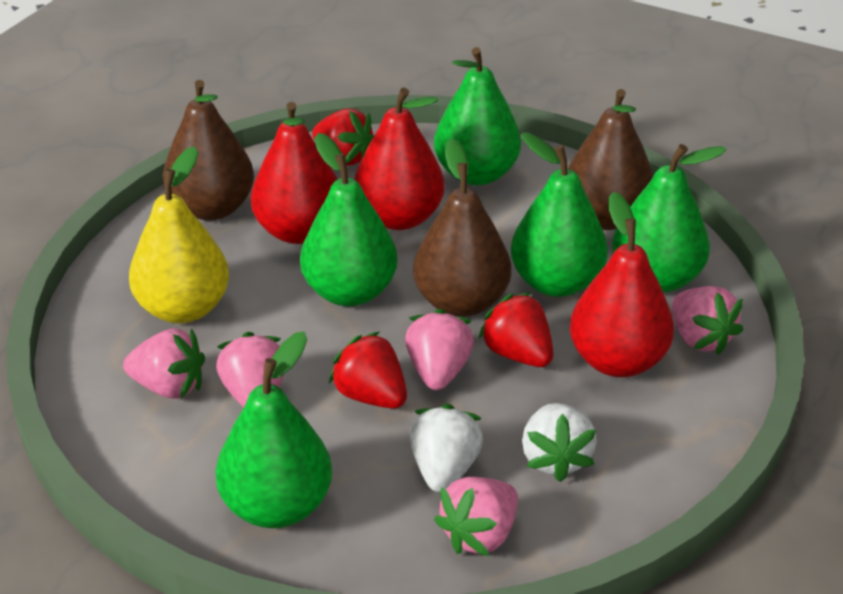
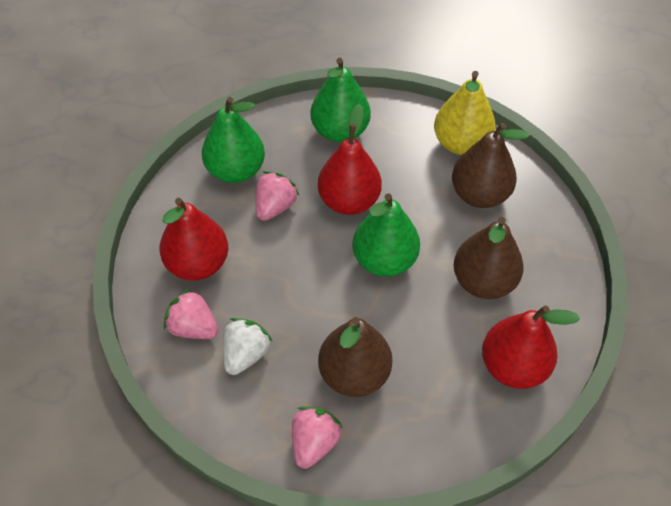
green pear: [216,332,332,528] [300,133,398,306] [434,47,521,185] [511,133,608,297] [612,144,726,293] = 5 -> [202,97,265,183] [311,58,371,143] [352,193,420,277] = 3
pink strawberry: [123,329,205,398] [216,332,284,407] [405,309,474,390] [434,477,518,556] [672,286,743,355] = 5 -> [164,288,219,339] [255,171,300,221] [292,407,343,469] = 3
red strawberry: [312,109,374,166] [329,331,407,409] [478,292,554,367] = 3 -> none = 0
white strawberry: [409,404,483,492] [522,403,597,482] = 2 -> [223,318,273,375] = 1

